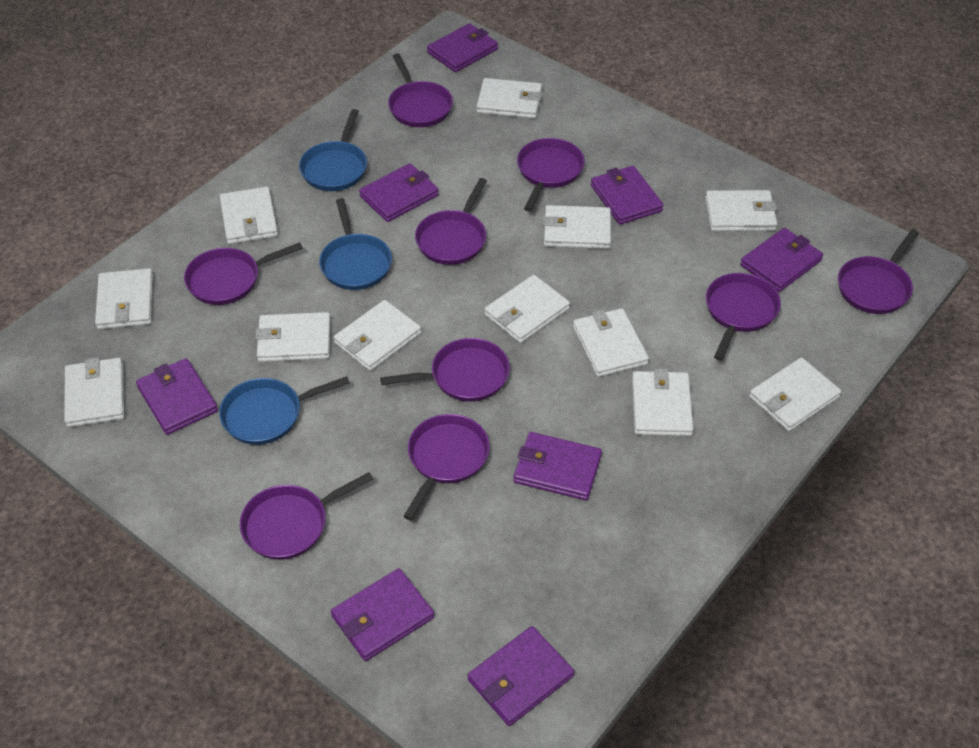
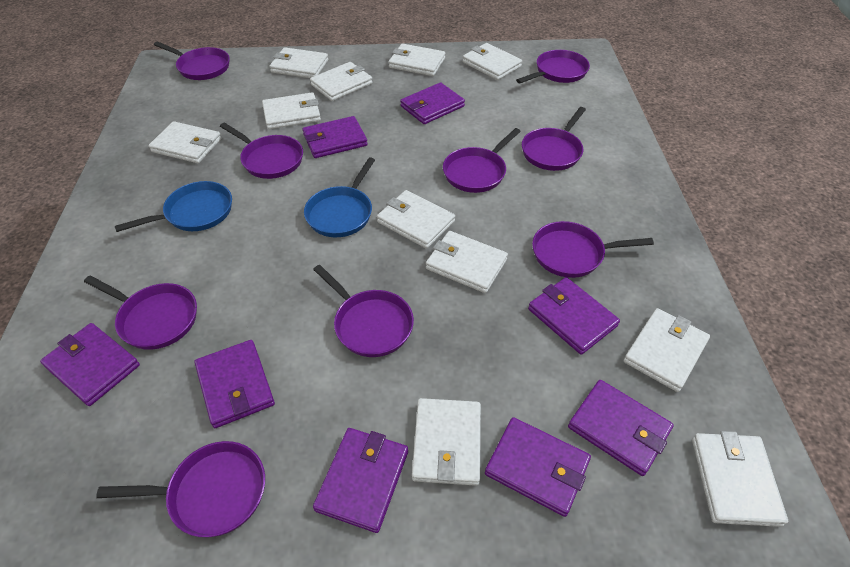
blue pan: [219,376,350,445] [299,109,367,191] [319,198,392,290] = 3 -> [115,181,232,232] [304,157,375,237] = 2
white wallet: [64,357,125,427] [95,268,153,330] [220,187,278,244] [255,312,330,362] [334,300,421,371] [477,78,542,119] [484,275,570,343] [543,205,611,249] [573,308,649,377] [632,368,693,436] [705,190,777,231] [749,357,841,431] = 12 -> [149,121,221,163] [262,92,321,129] [269,47,328,78] [310,62,373,101] [377,190,455,249] [389,44,445,76] [412,398,481,486] [426,231,508,293] [462,43,522,80] [624,308,710,392] [692,431,788,527] = 11

